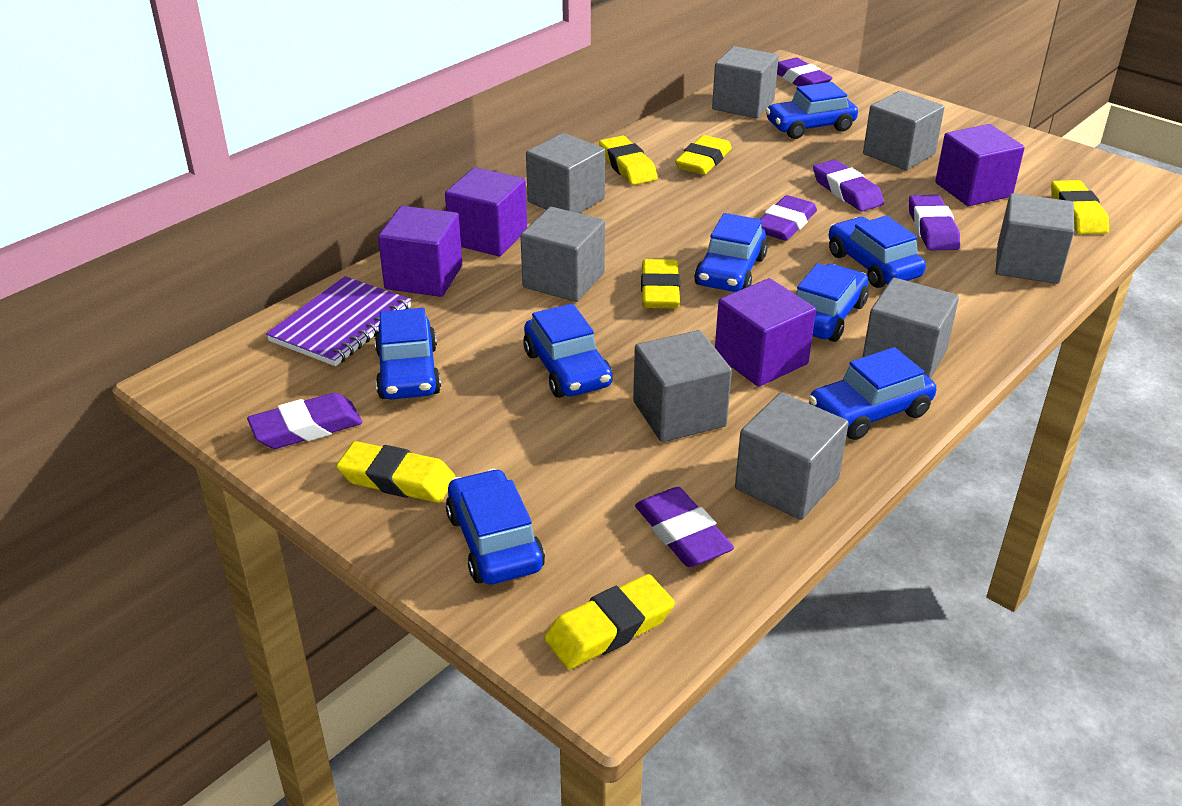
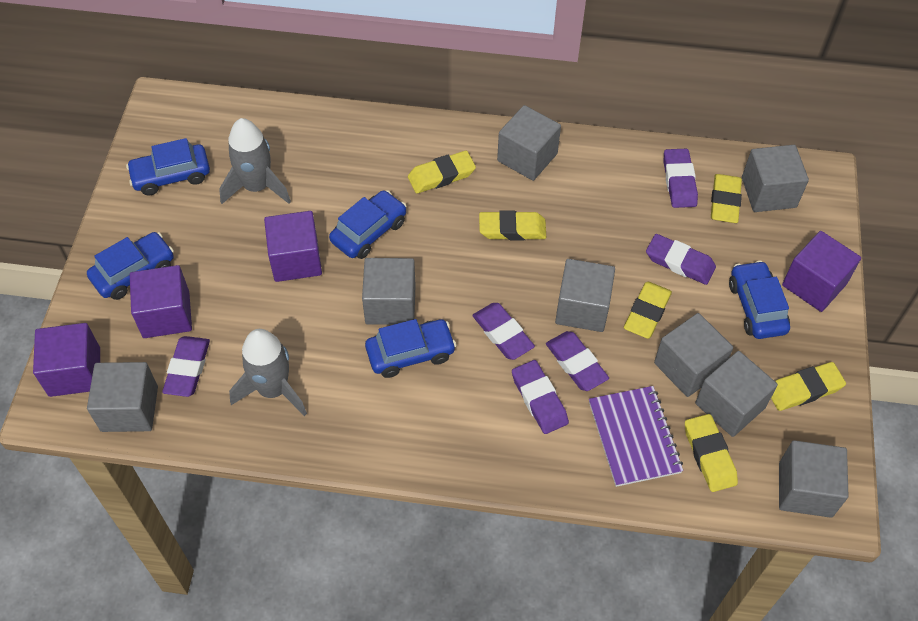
blue car: [374,308,441,399] [446,469,545,584] [523,304,613,398] [694,213,768,292] [766,82,858,139] [796,263,868,342] [809,347,936,440] [829,215,926,288] = 8 -> [87,232,174,300] [126,138,210,196] [329,190,407,259] [365,319,456,378] [729,261,790,339] = 5
grey rocket: none = 0 -> [219,118,291,204] [229,329,307,416] = 2

